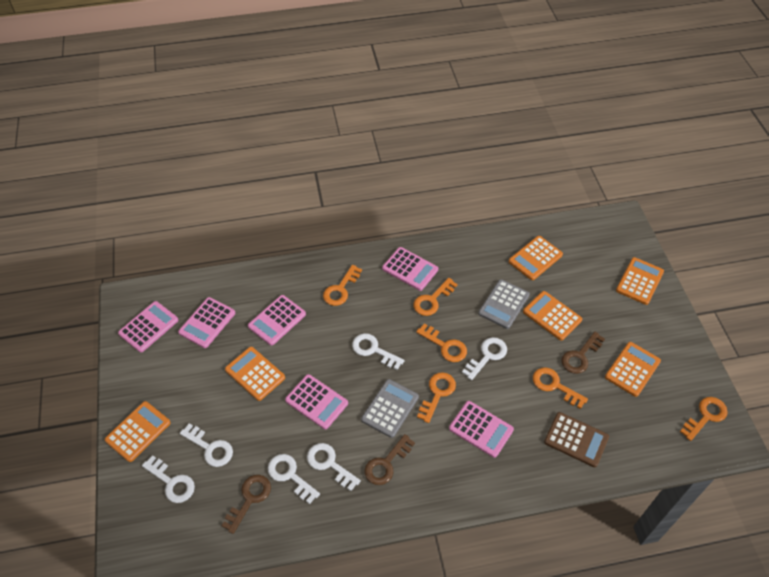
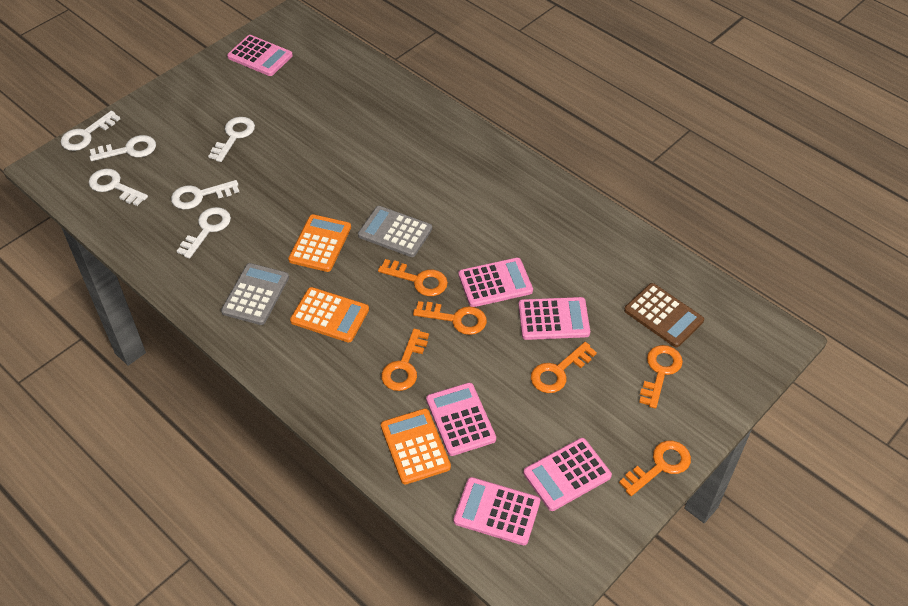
brown key: [222,475,271,534] [364,434,415,485] [561,332,605,374] = 3 -> none = 0
orange calculator: [105,401,171,462] [225,347,285,401] [509,236,563,280] [523,291,582,341] [605,342,661,397] [616,257,664,305] = 6 -> [288,214,351,272] [290,287,369,343] [381,409,451,484] = 3

